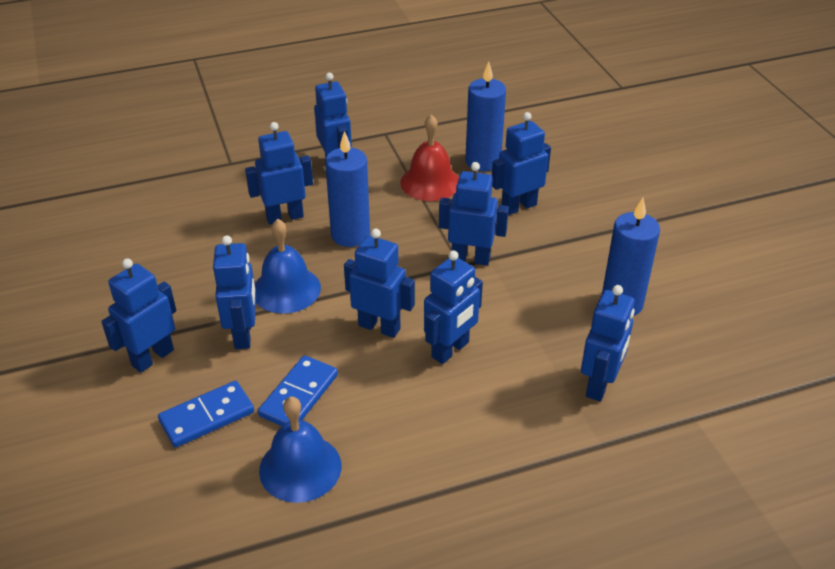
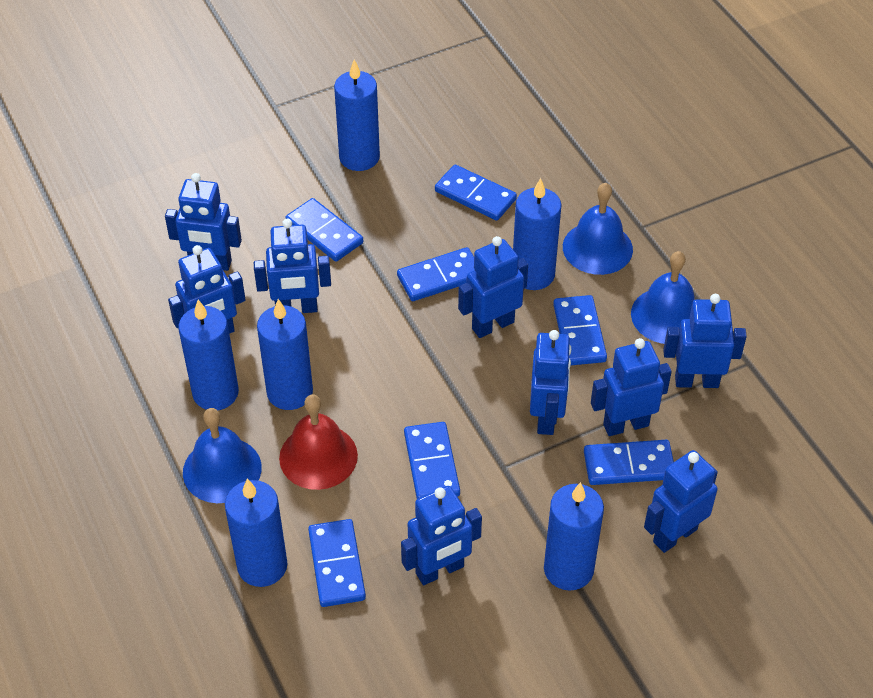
blue bell: [255,219,321,314] [259,397,341,503] = 2 -> [183,408,262,503] [563,183,633,275] [631,251,695,344] = 3
blue candle: [325,131,370,247] [465,62,506,171] [602,198,660,316] = 3 -> [178,300,239,410] [225,479,288,587] [257,299,313,410] [334,59,380,171] [513,178,562,290] [544,482,604,591] = 6
blue domino: [158,381,254,448] [258,355,338,426] = 2 -> [285,198,363,262] [308,519,366,607] [397,247,474,301] [404,422,460,499] [435,165,517,221] [553,295,607,365] [584,440,674,485] = 7

